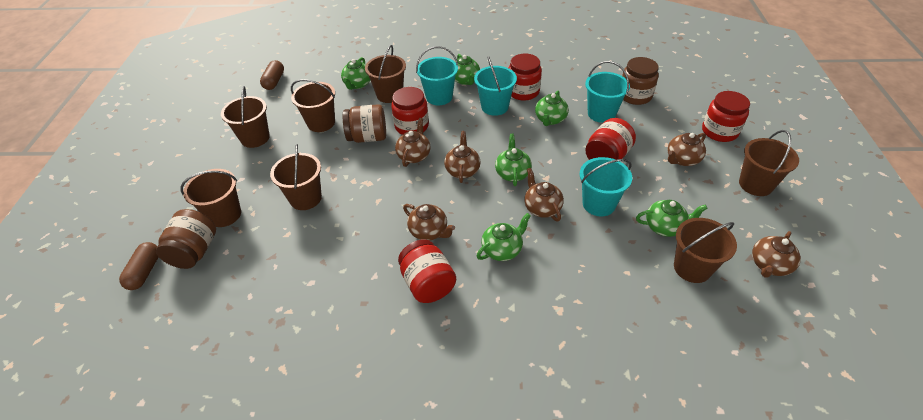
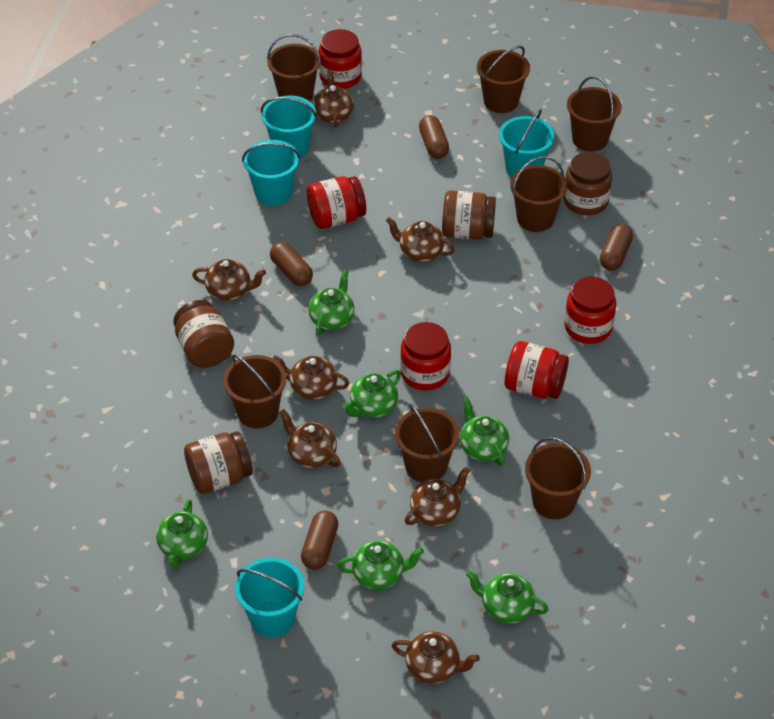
brown capsule: [119,242,158,290] [260,60,284,90] = 2 -> [270,242,313,286] [301,510,338,570] [419,115,449,159] [600,224,633,271] = 4
brown jar: [156,209,216,269] [343,104,386,143] [622,57,659,105] = 3 -> [173,300,234,368] [184,431,253,494] [442,190,496,240] [564,152,612,215] = 4
brown teapot: [395,118,430,167] [403,204,455,241] [444,131,481,183] [524,168,564,221] [667,133,706,166] [752,231,801,278] = 6 -> [192,259,266,301] [272,355,349,400] [279,409,341,468] [313,69,354,128] [386,217,455,262] [392,631,480,684] [405,467,470,526] = 7

